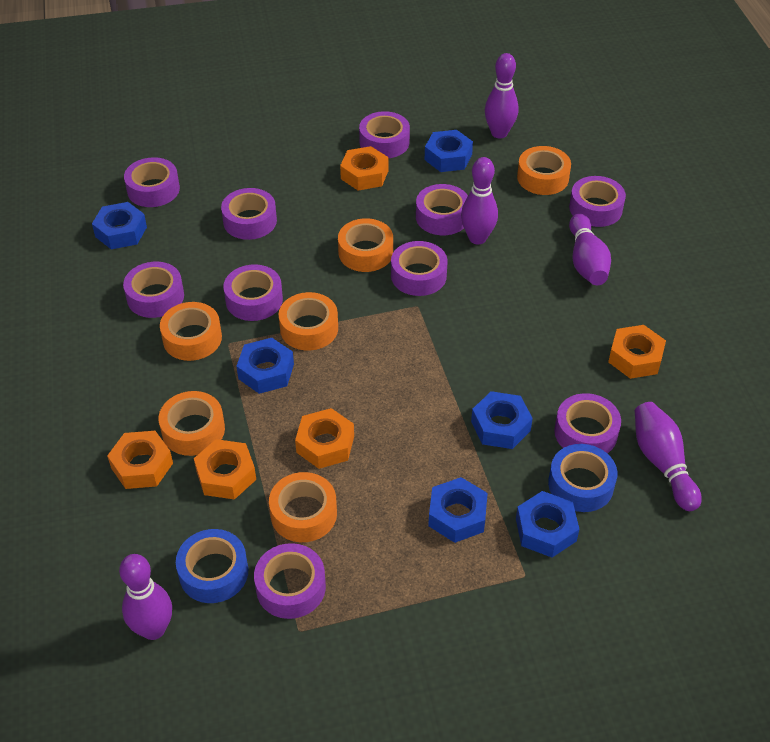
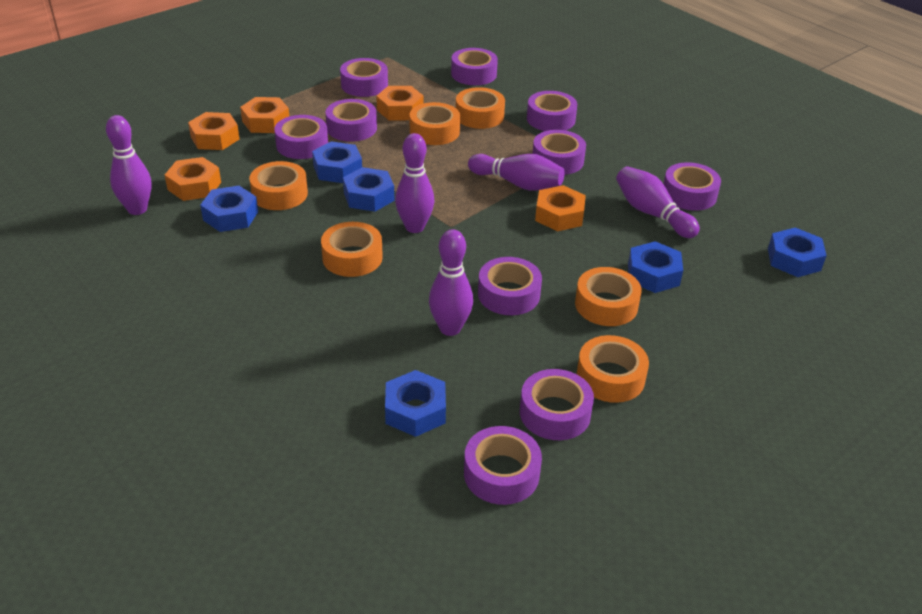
blue tape: [176,529,248,603] [548,444,617,512] = 2 -> none = 0

